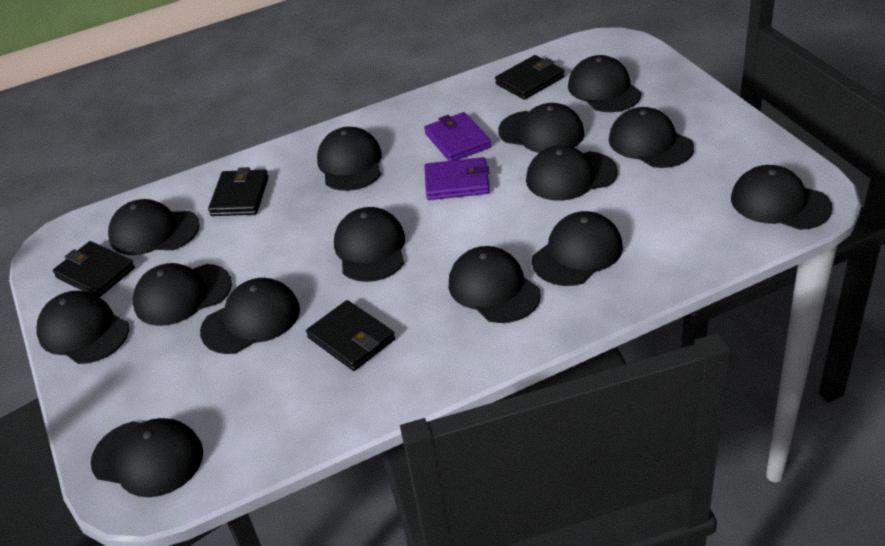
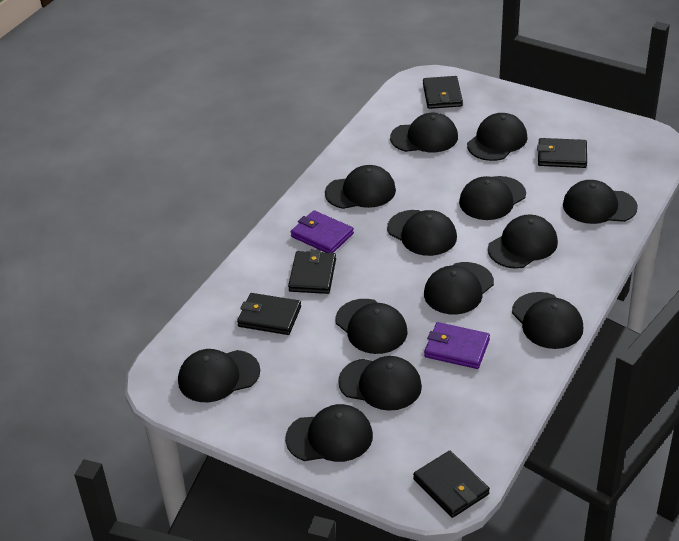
black cap: [36,291,129,364] [91,418,203,497] [108,199,200,255] [133,263,232,326] [200,278,300,354] [317,127,382,191] [334,207,405,282] [449,246,541,323] [498,103,584,153] [526,146,618,201] [532,211,623,286] [568,55,641,112] [609,107,694,168] [731,165,832,230] = 14 -> [178,349,260,402] [285,404,373,462] [325,165,396,209] [335,299,408,354] [338,356,422,411] [387,210,457,256] [390,113,458,152] [424,262,494,314] [459,176,526,220] [467,113,528,161] [488,215,558,269] [512,292,583,349] [563,180,638,224] = 13
black wallet: [53,241,135,297] [208,167,269,216] [306,300,395,371] [495,55,565,100] = 4 -> [237,293,301,335] [288,249,336,294] [413,451,490,518] [423,76,463,109] [537,138,587,168] = 5

